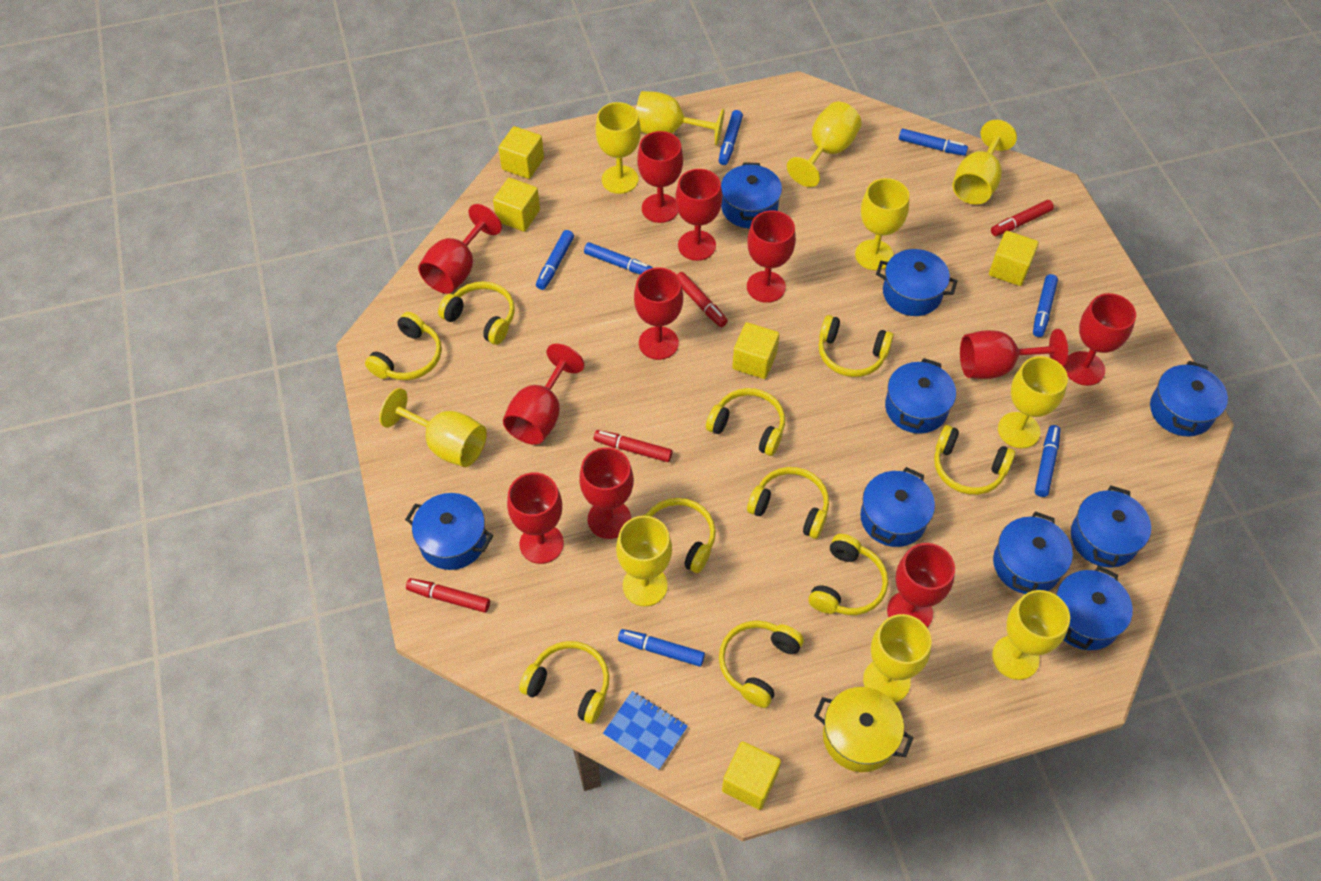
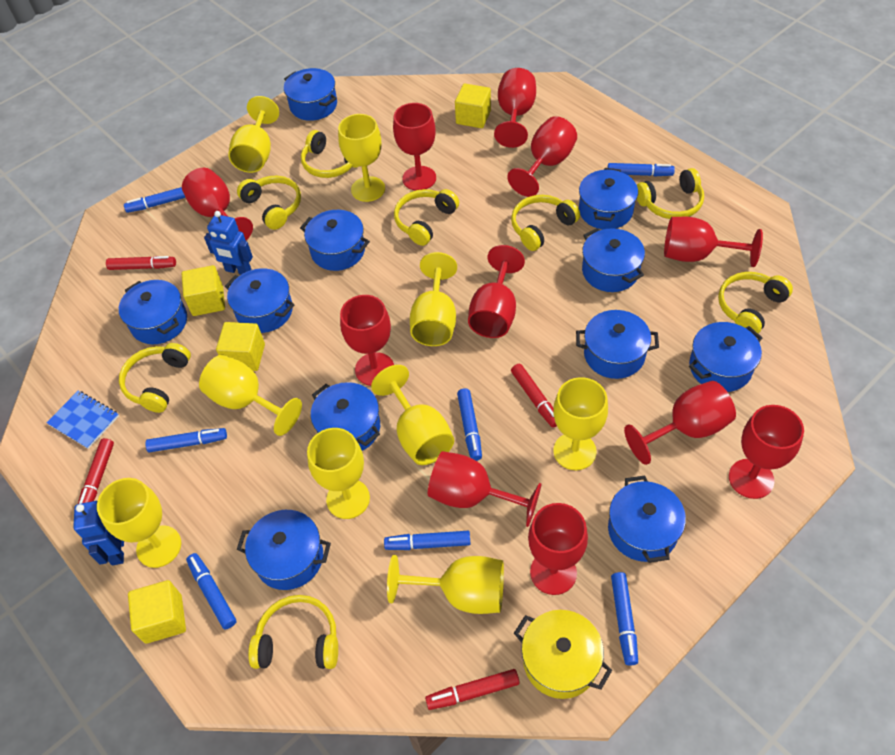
blue pot: [405,493,493,570] [721,162,782,228] [860,467,935,547] [876,249,957,316] [885,358,956,434] [993,511,1073,594] [1056,566,1133,650] [1071,485,1151,567] [1150,361,1228,437] = 9 -> [119,280,187,344] [225,268,295,333] [237,510,331,590] [284,68,337,121] [300,210,370,271] [311,382,380,451] [576,310,659,379] [579,168,638,229] [582,228,645,292] [608,475,686,563] [689,322,762,392] = 11
blue robot: none = 0 -> [73,501,124,565] [204,211,253,275] = 2
yellow cube: [493,178,540,232] [498,126,544,179] [722,741,781,810] [732,322,780,379] [989,231,1039,286] = 5 -> [128,580,186,644] [182,265,225,316] [216,322,265,371] [455,84,491,128] = 4
yellow goblet: [379,388,487,467] [596,102,641,194] [616,516,672,607] [636,91,725,146] [787,102,862,187] [855,178,909,270] [863,614,932,703] [953,120,1017,205] [992,590,1070,680] [998,356,1068,448] = 10 -> [97,478,181,568] [199,355,302,436] [228,96,279,173] [307,428,370,519] [338,114,385,202] [371,365,454,465] [387,555,504,614] [410,252,457,346] [553,377,608,470] = 9
yellow headphones: [365,312,442,380] [438,281,515,345] [519,641,609,724] [642,498,716,573] [706,388,785,456] [719,620,804,708] [747,467,829,539] [809,534,888,615] [818,315,894,377] [934,425,1015,495] = 10 -> [119,343,191,413] [237,176,301,230] [248,595,338,669] [301,130,359,178] [394,189,459,246] [511,195,580,251] [637,168,704,219] [718,272,793,334] = 8

